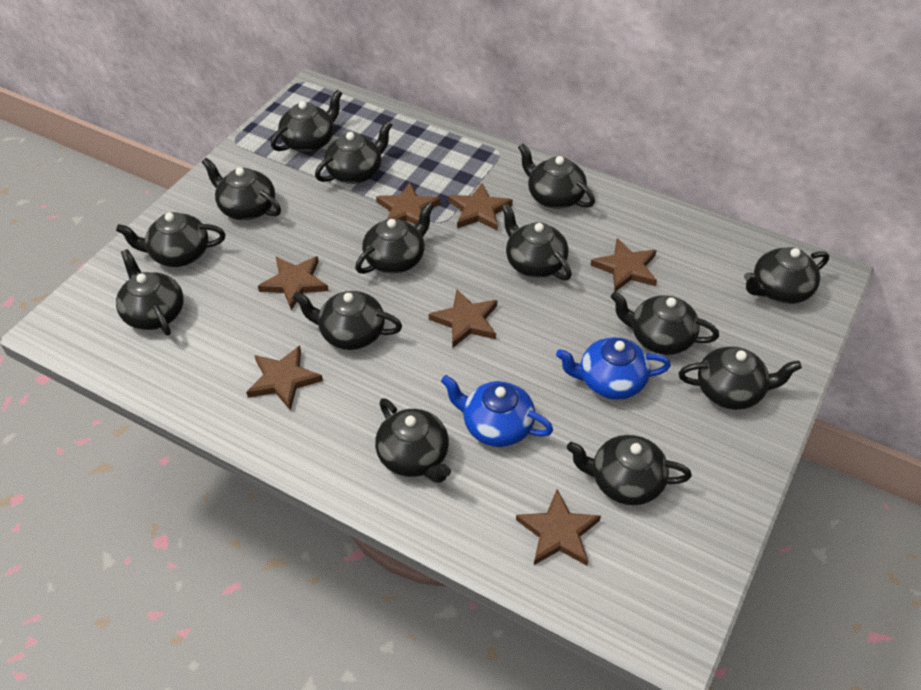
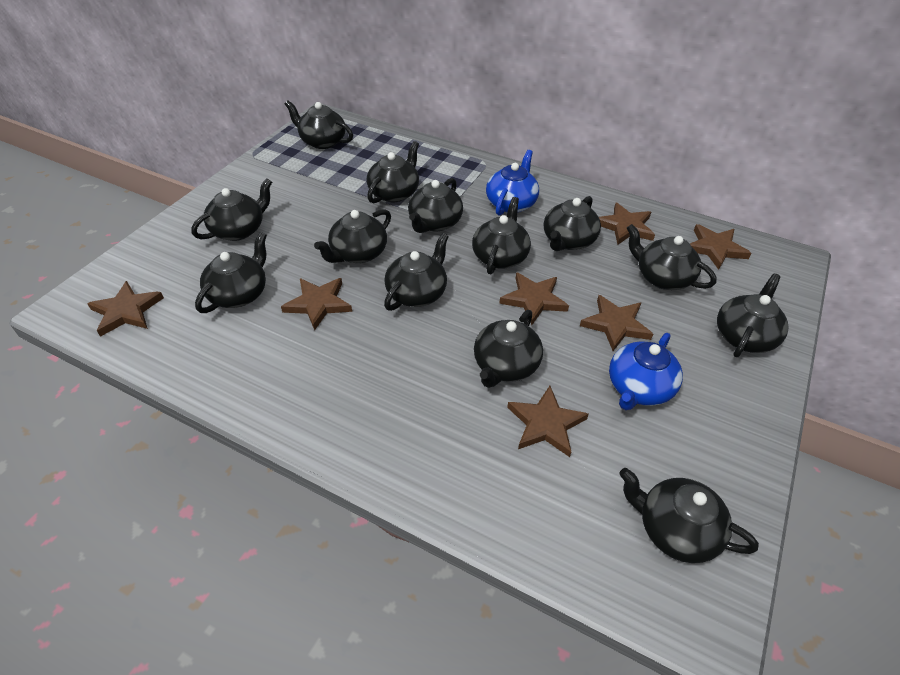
black teapot: [116,212,226,267] [116,249,184,335] [202,158,281,220] [271,90,343,152] [293,291,402,350] [315,121,392,184] [355,202,434,274] [375,398,451,483] [501,203,572,281] [518,143,595,209] [567,435,692,505] [611,292,719,355] [679,346,802,410] [744,247,829,304] = 14 -> [191,178,272,241] [195,232,267,313] [285,100,353,149] [314,209,391,263] [367,141,419,203] [384,233,449,311] [408,178,463,233] [472,197,531,274] [474,310,543,388] [544,196,601,251] [619,468,759,563] [627,224,717,290] [717,273,788,357] = 13

